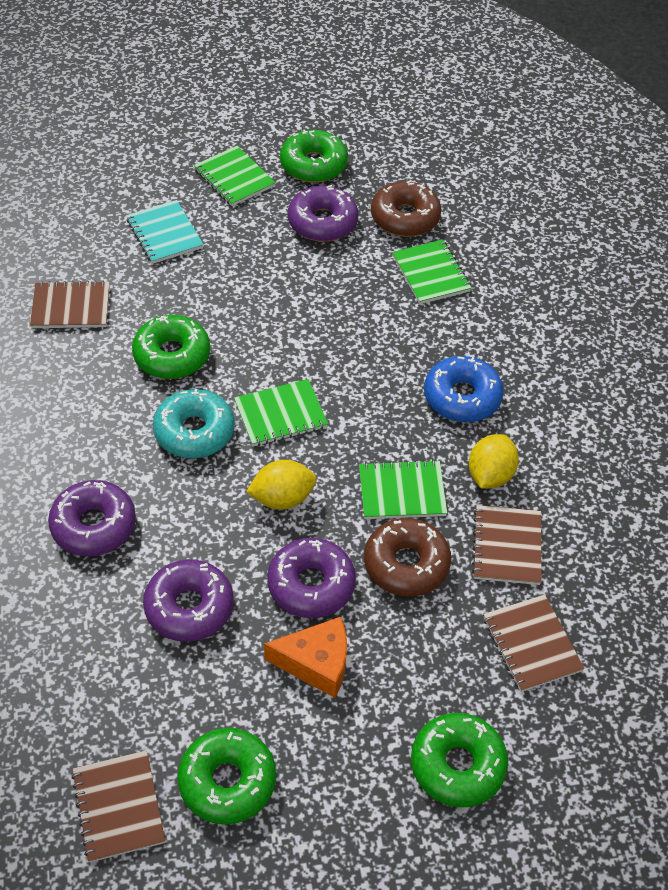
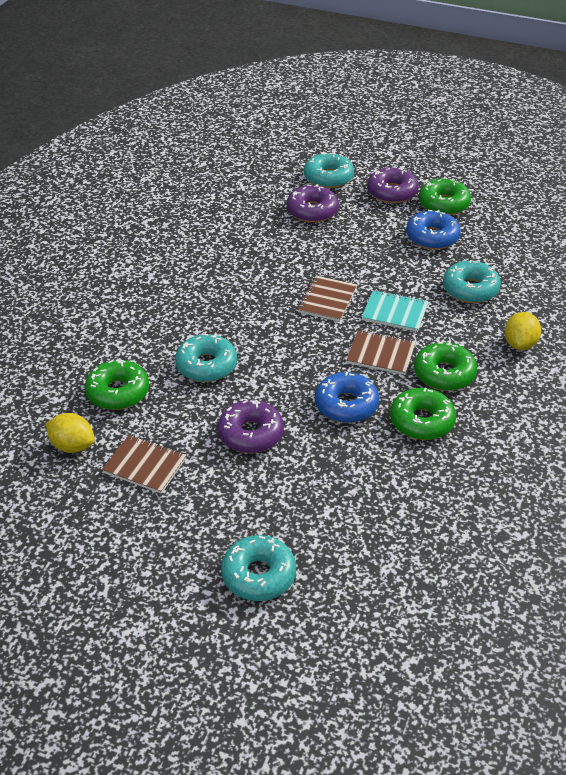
blue donut: [424,356,503,423] = 1 -> [315,372,379,423] [406,210,461,250] = 2
brown donut: [364,518,451,597] [371,180,441,237] = 2 -> none = 0
brown notebook: [30,281,110,328] [71,750,165,862] [472,505,542,585] [483,594,585,692] = 4 -> [102,435,187,494] [298,276,357,322] [346,330,416,375] = 3
green notebook: [194,146,276,206] [234,379,328,446] [359,460,447,519] [392,240,471,304] = 4 -> none = 0
orange cheese: [264,617,347,698] = 1 -> none = 0
purple donut: [48,480,136,556] [143,559,234,642] [267,538,356,618] [288,185,358,242] = 4 -> [217,400,284,453] [287,184,339,223] [367,166,419,203] = 3
turquoise donut: [153,389,235,458] = 1 -> [175,334,237,382] [221,535,296,601] [304,152,354,188] [443,260,501,303] = 4

